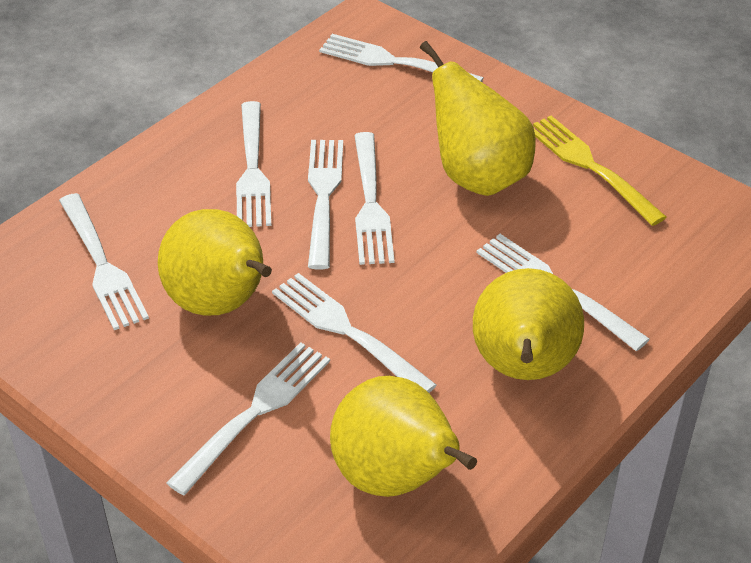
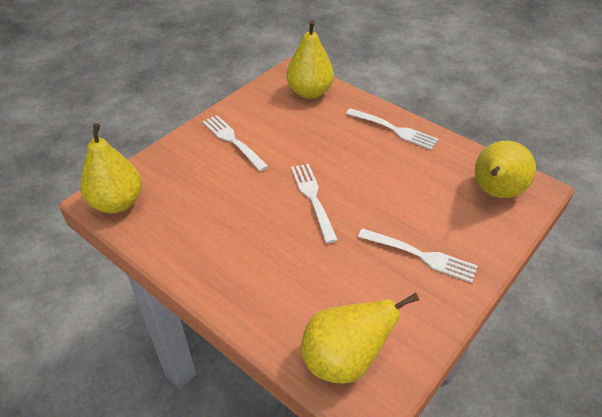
white fork: [59,193,149,330] [166,342,330,495] [236,101,271,227] [272,273,436,393] [308,140,343,270] [319,34,483,82] [354,132,394,265] [477,234,650,351] = 8 -> [202,115,268,171] [291,164,338,243] [346,108,439,150] [358,228,478,283] = 4
yellow fork: [533,116,667,226] = 1 -> none = 0

